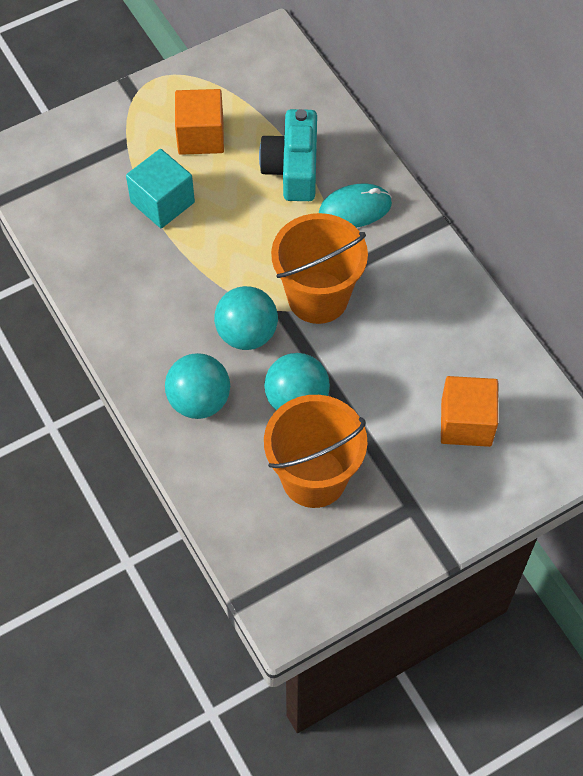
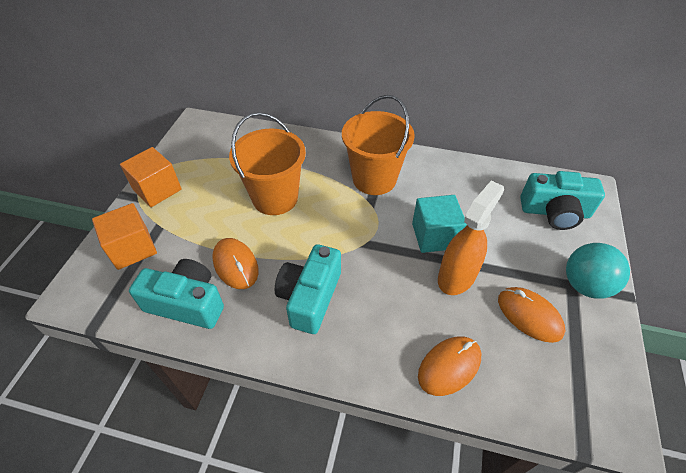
orange mouse: none = 0 -> [212,238,258,289] [418,336,481,396] [498,287,565,343] = 3
orange spray bottle: none = 0 -> [438,181,504,295] = 1
turquoise ball: [165,353,230,419] [214,286,278,350] [264,353,330,410] = 3 -> [566,243,630,299] = 1
turquoise camera: [259,109,317,201] = 1 -> [129,259,224,329] [275,244,341,334] [520,171,605,230] = 3
turquoise mouse: [319,183,392,228] = 1 -> none = 0

